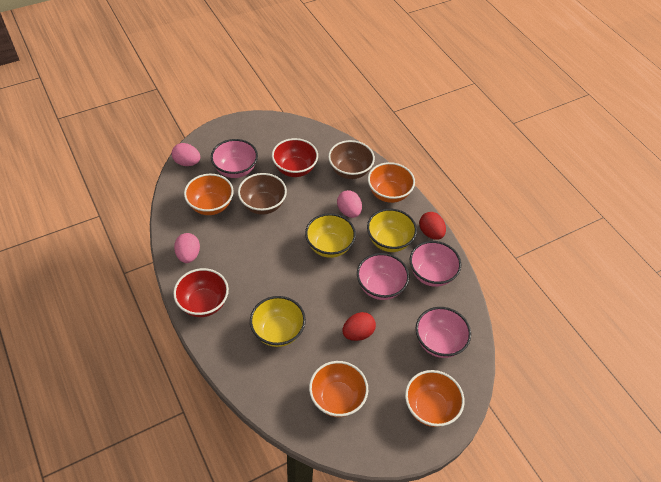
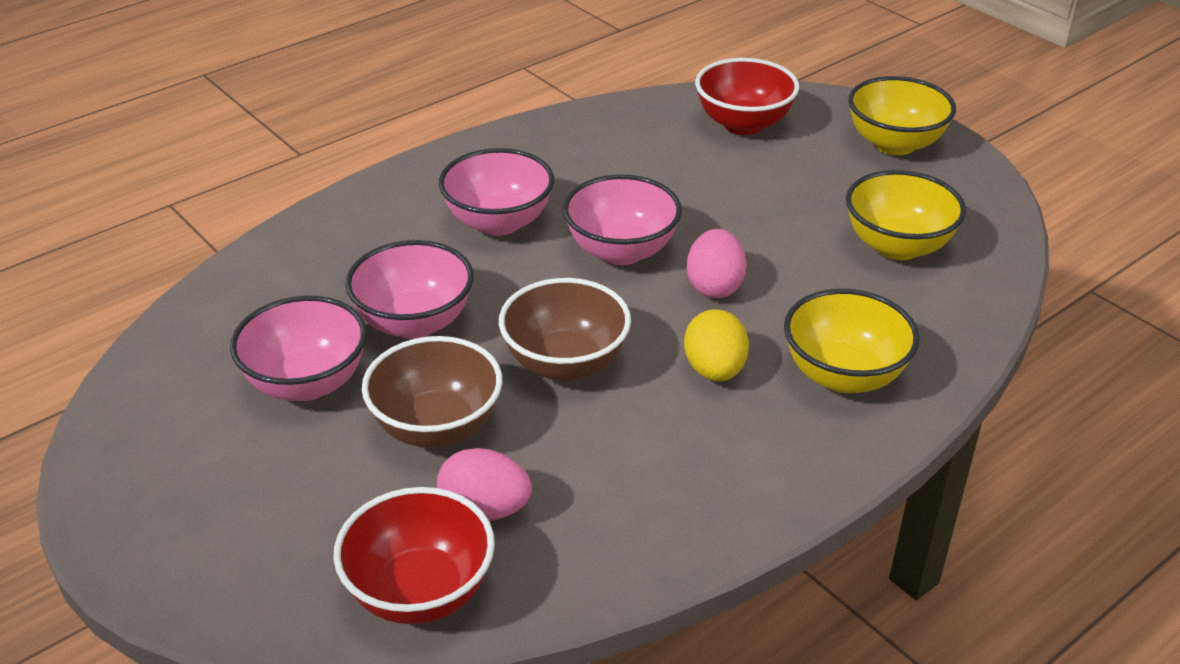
orange bowl: [184,174,234,215] [309,361,368,417] [368,162,415,203] [405,370,465,427] = 4 -> none = 0
pink egg: [172,143,200,166] [174,233,200,263] [337,190,362,218] = 3 -> [437,448,532,521] [687,229,747,298] = 2
red egg: [342,312,376,341] [419,212,446,240] = 2 -> none = 0
yellow egg: none = 0 -> [684,309,749,382] = 1

